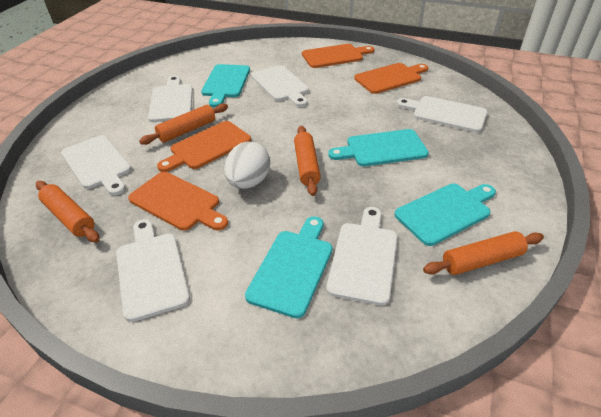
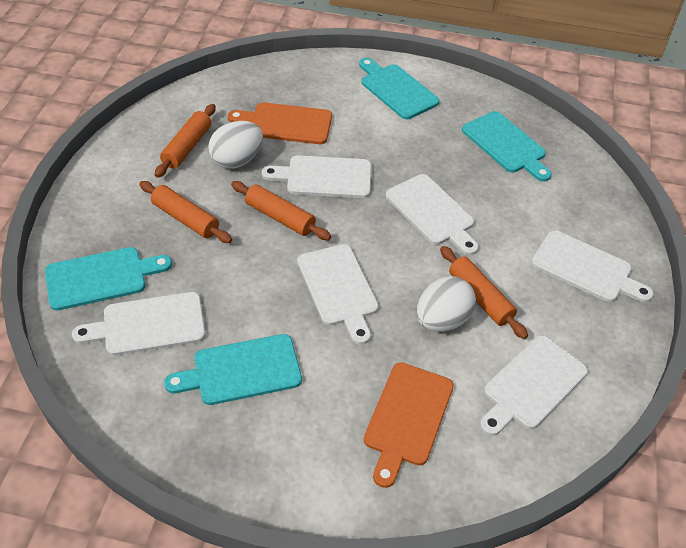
orange cutting board: [128,172,228,231] [157,121,251,172] [302,44,374,68] [354,63,428,94] = 4 -> [228,102,332,144] [364,362,454,488] = 2
white egg: [224,142,270,189] = 1 -> [208,121,263,169] [417,276,476,332] = 2

